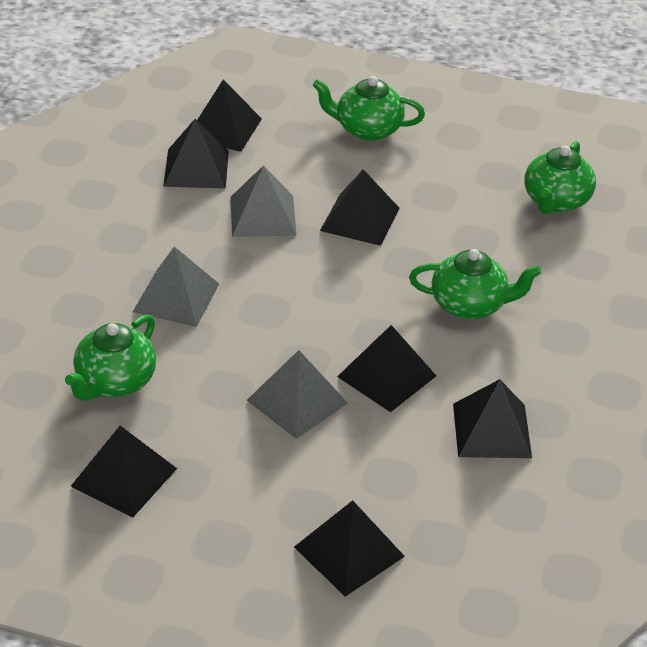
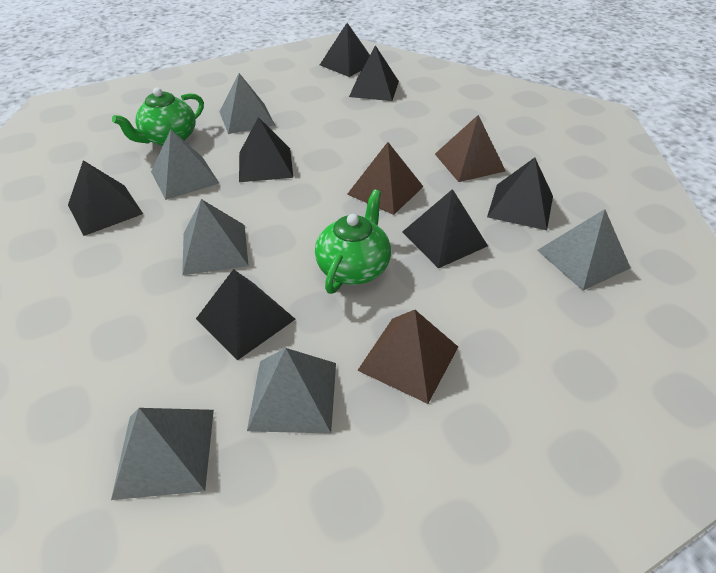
brown pyramid: none = 0 -> [347,142,424,215] [357,310,458,404] [435,115,505,182] = 3
green teapot: [65,314,156,401] [313,76,425,141] [409,249,541,319] [525,141,596,214] = 4 -> [112,88,204,146] [315,189,391,294] = 2
grey pyramid: [133,247,219,327] [231,165,297,237] [247,350,348,439] = 3 -> [111,408,214,500] [151,130,220,200] [182,199,249,275] [219,73,275,134] [247,348,336,434] [537,209,631,290] = 6

